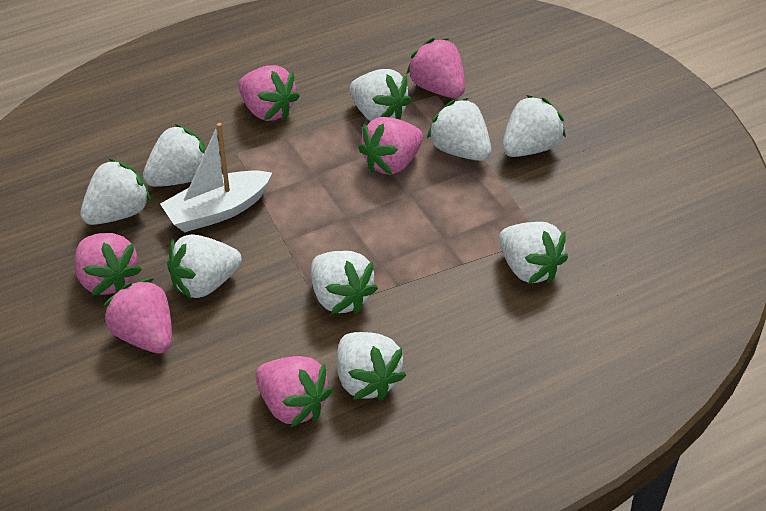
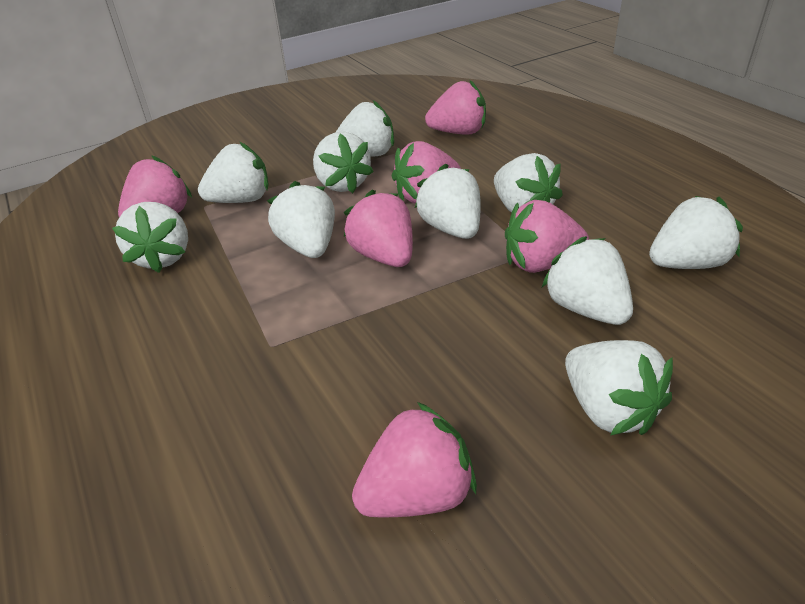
white boat: [160,123,272,232] = 1 -> none = 0
white strawberry: [81,158,151,225] [143,124,206,187] [167,234,242,299] [311,251,378,314] [337,332,406,401] [350,69,411,122] [427,98,491,161] [499,222,568,284] [502,95,566,157] = 9 -> [112,202,188,273] [198,142,269,203] [267,181,335,258] [313,132,373,193] [336,100,394,157] [415,164,481,239] [494,153,563,213] [542,236,633,325] [565,340,673,435] [649,196,743,269] = 10

